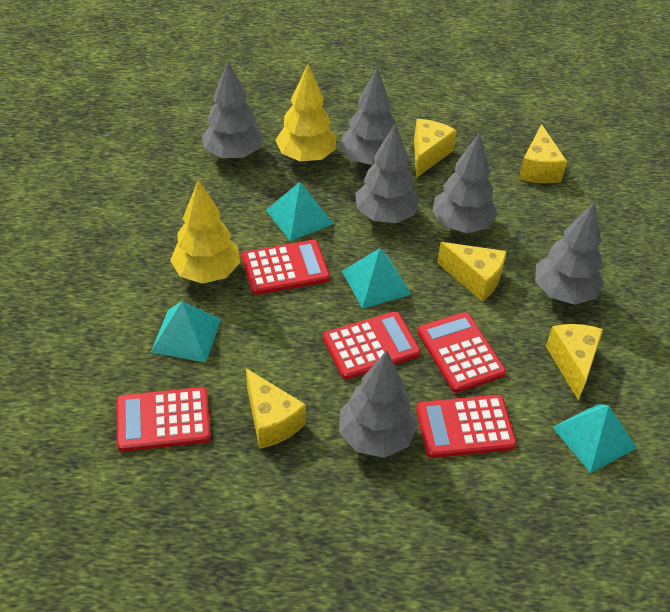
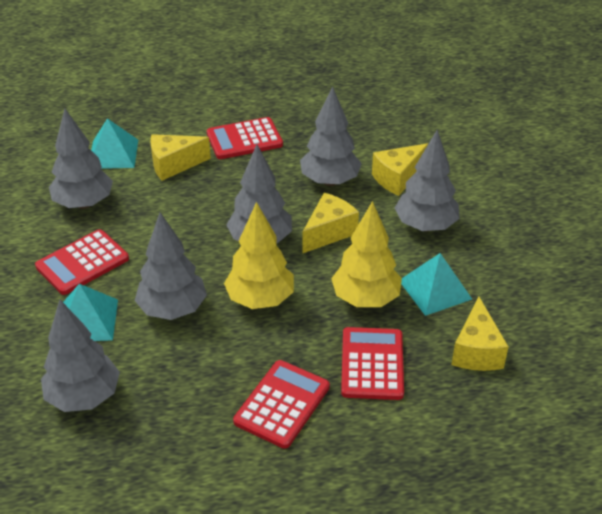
red calculator: [117,387,211,452] [242,240,330,295] [323,311,421,380] [416,395,517,458] [417,312,506,393] = 5 -> [35,229,129,295] [207,117,283,159] [233,360,330,449] [341,327,404,400] = 4
turquoise pyramid: [151,301,221,362] [266,182,334,241] [342,248,412,309] [552,404,637,473] = 4 -> [63,284,118,341] [91,118,138,169] [401,253,472,316] = 3
yellow cheese: [246,368,306,449] [414,119,457,178] [437,242,506,301] [519,124,567,183] [546,324,603,401] = 5 -> [150,134,211,181] [302,193,359,254] [372,143,429,196] [451,296,509,371] = 4

